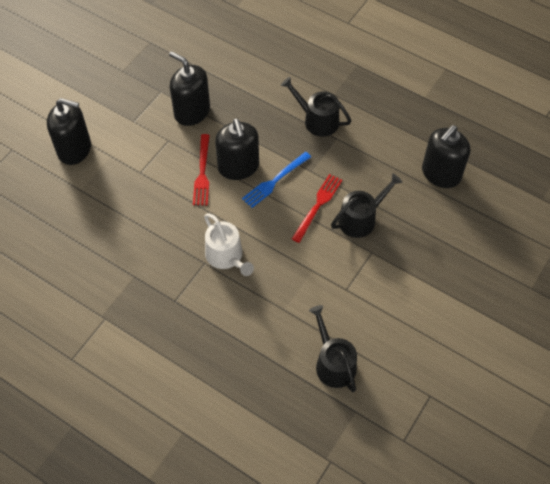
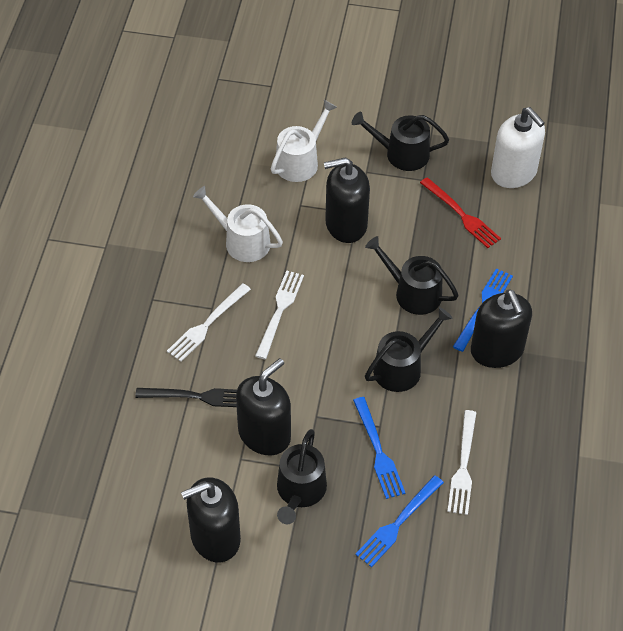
black fork: none = 0 -> [135,388,237,407] = 1
black watering can: [281,77,351,137] [309,305,357,392] [331,173,403,238] = 3 -> [277,429,327,525] [352,112,449,171] [365,236,459,315] [365,307,453,392] = 4
blue fork: [242,152,311,208] = 1 -> [353,397,405,499] [355,475,444,567] [453,268,513,352] = 3
red fork: [193,134,210,205] [292,174,342,243] = 2 -> [420,177,501,248] = 1
white fork: none = 0 -> [167,283,251,362] [255,270,304,359] [447,410,477,515] = 3
white soap dispenser: none = 0 -> [491,107,545,188] = 1
white watering can: [204,213,254,276] = 1 -> [193,186,283,262] [271,100,337,182] = 2

